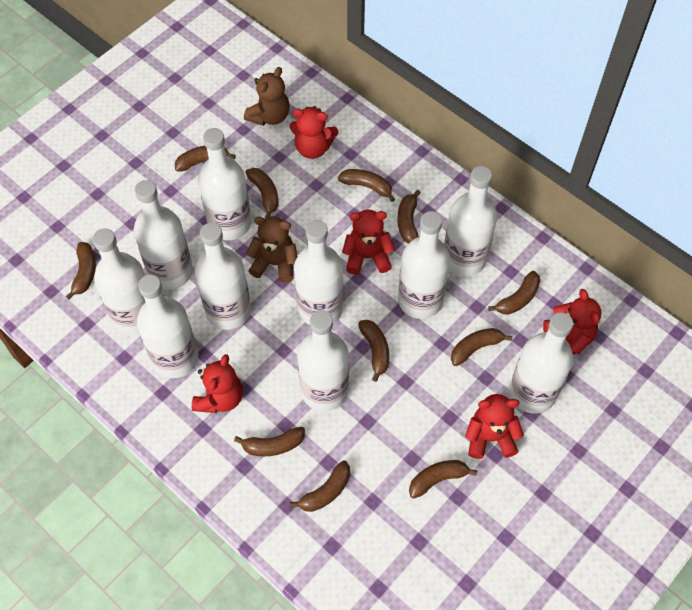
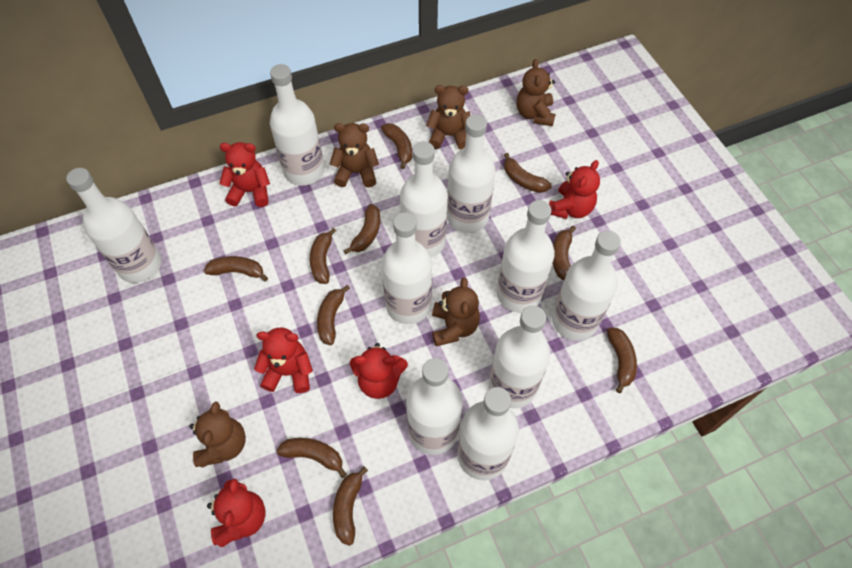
brown banana: [66,242,96,299] [175,146,236,172] [234,427,305,456] [246,168,278,218] [290,460,350,512] [338,169,395,202] [358,320,389,382] [397,190,421,244] [409,460,477,499] [451,328,512,366] [488,271,540,315] = 11 -> [204,256,268,282] [277,438,347,478] [310,228,336,284] [317,285,350,345] [333,466,368,546] [343,204,380,255] [381,123,412,169] [504,153,552,193] [553,226,576,280] [607,328,637,393] = 10
brown teddy bear: [244,67,290,126] [246,216,298,283] = 2 -> [189,402,246,468] [330,123,379,188] [426,85,471,150] [432,277,480,346] [516,59,556,126] = 5

